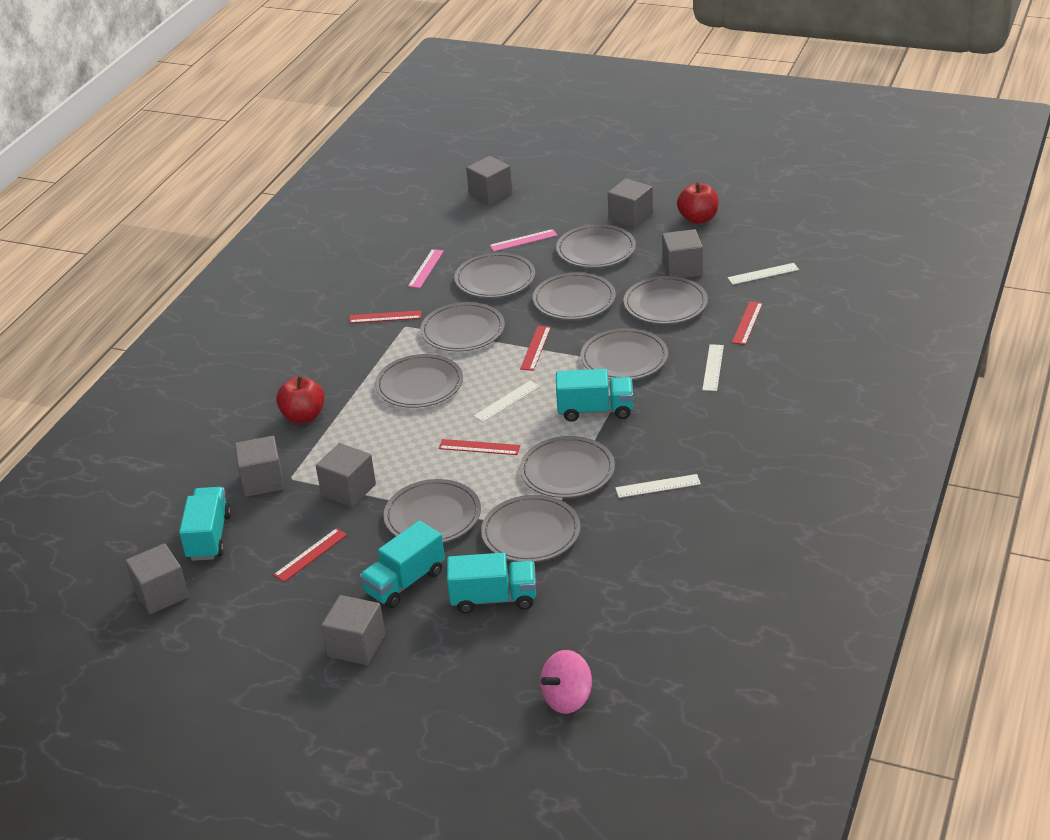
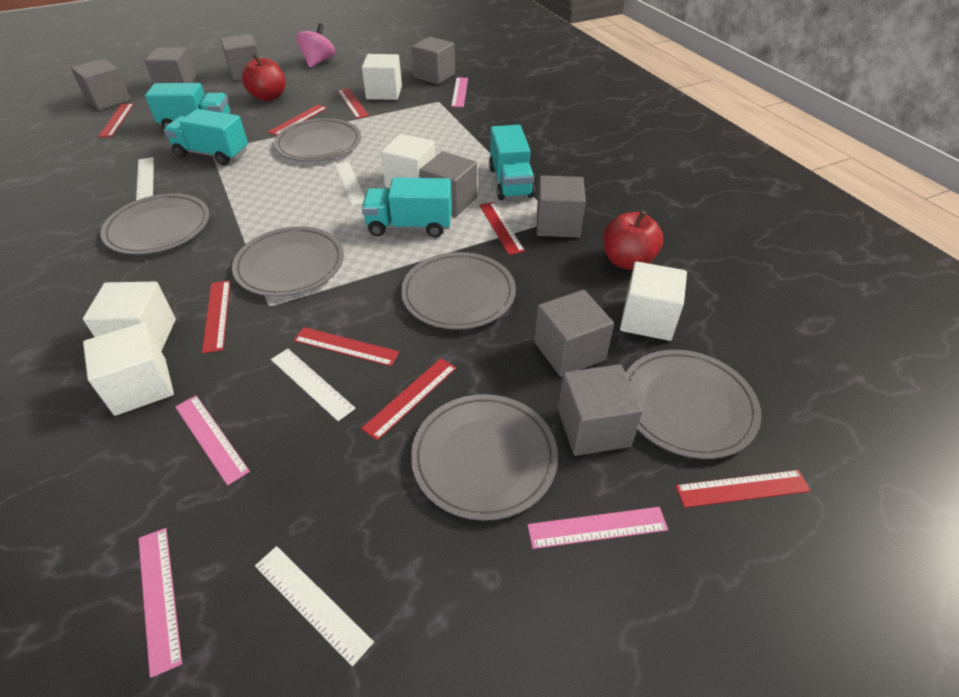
grey cube: [125,543,189,614] [235,436,284,497] [316,443,376,507] [321,595,385,665] [466,156,512,205] [608,178,653,228] [662,229,703,278] = 7 -> [71,59,131,110] [144,47,197,84] [220,34,260,81] [412,37,455,84] [419,151,477,217] [534,290,614,377] [537,175,586,238] [558,364,643,456] = 8
grey plate: [375,354,463,408] [384,479,481,543] [420,302,505,352] [454,253,535,298] [481,495,580,562] [520,436,615,498] [533,272,616,320] [556,224,636,268] [581,328,668,380] [624,276,708,324] = 10 -> [100,193,209,255] [232,226,344,297] [274,118,361,161] [401,252,516,330] [411,394,558,521] [626,350,761,459] = 6
pink ruler: [408,249,444,288] [489,229,557,252] = 2 -> [138,528,182,678] [175,396,250,485] [451,78,468,107] [528,507,668,549] = 4
red ruler: [273,528,347,582] [349,310,421,323] [439,439,520,455] [520,326,551,371] [732,301,763,345] = 5 -> [98,103,134,137] [202,280,230,353] [268,105,327,136] [294,327,399,366] [337,88,369,119] [361,358,456,440] [479,202,525,255] [676,470,811,508] = 8
white cube: none = 0 -> [83,282,176,351] [83,322,174,416] [362,54,402,100] [381,134,436,188] [620,261,687,341] = 5

